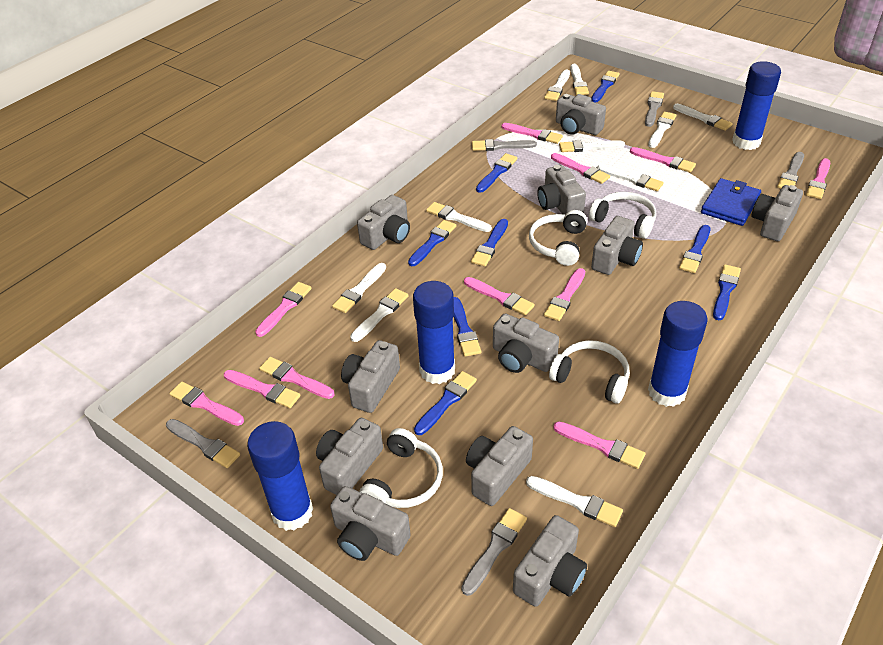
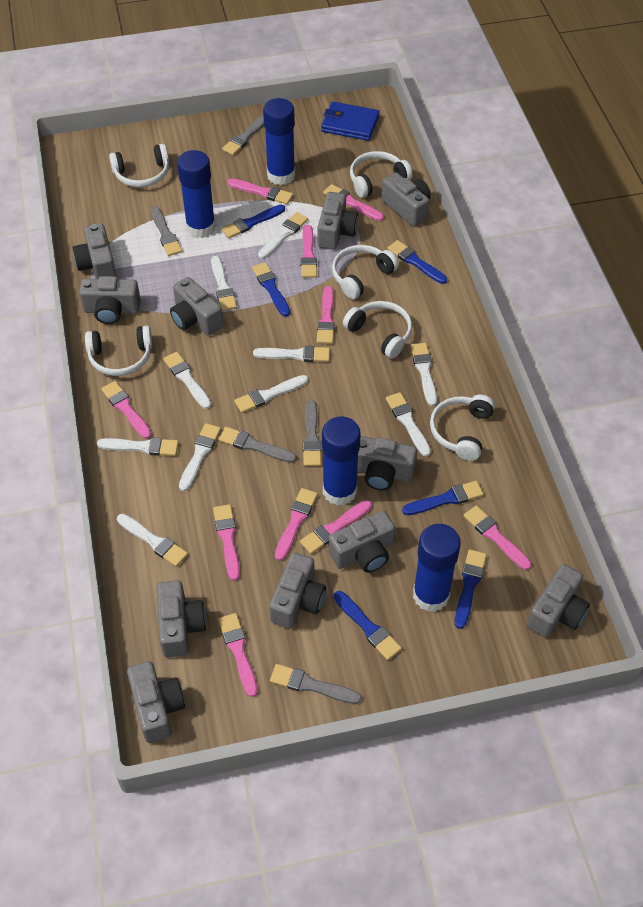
blue brush: [408,220,456,266] [414,371,477,435] [453,297,481,357] [471,219,508,266] [476,153,517,193] [591,71,620,102] [679,225,710,273] [713,264,741,320] = 8 -> [221,205,285,238] [252,262,290,317] [334,591,402,660] [388,240,447,284] [402,481,484,515] [455,549,487,629] = 6
pink brush: [169,382,244,426] [224,370,301,408] [255,282,312,337] [259,357,335,399] [464,277,535,315] [502,123,563,144] [544,268,585,321] [551,153,610,184] [553,421,646,469] [630,147,696,173] [806,158,830,199] = 11 -> [101,381,151,439] [213,504,240,581] [218,613,258,697] [228,178,293,204] [275,488,318,561] [300,225,317,278] [300,500,372,554] [317,286,335,344] [323,184,384,221] [464,505,531,570] = 10
white headphones: [359,428,443,508] [529,210,587,266] [549,340,630,404] [589,192,656,239] = 4 -> [85,326,152,376] [109,144,169,188] [332,245,399,299] [343,301,412,359] [350,151,412,198] [430,395,495,461] = 6

